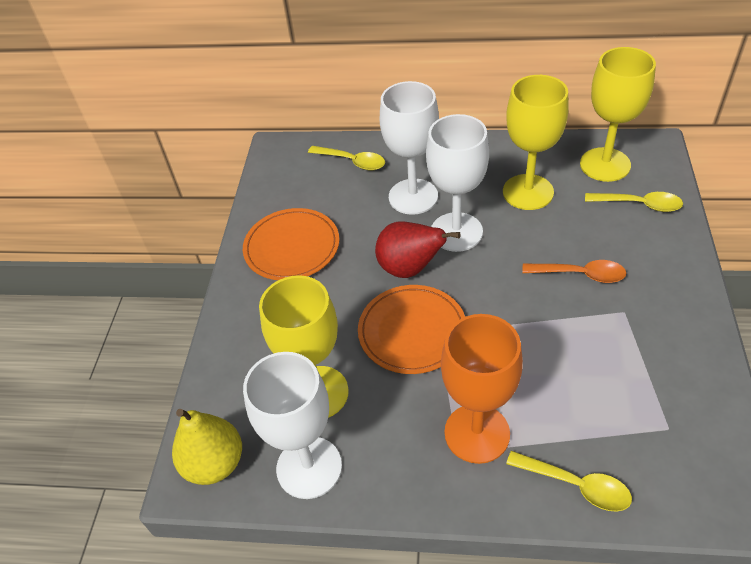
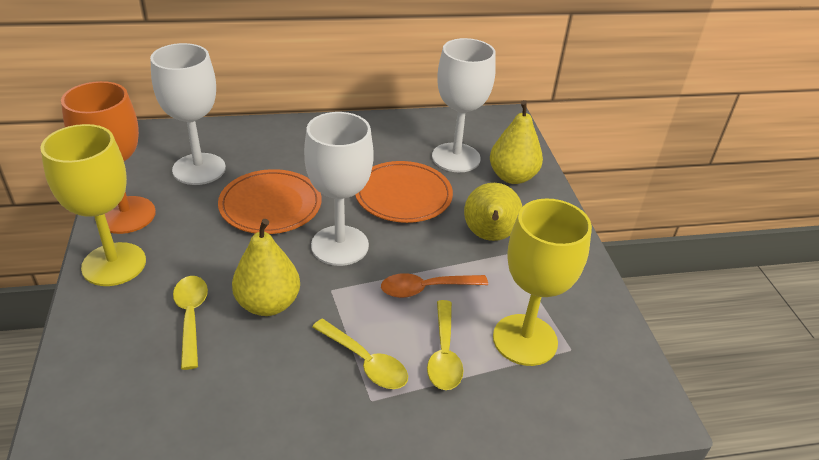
red pear: [375,221,461,278] = 1 -> none = 0
yellow goblet: [259,275,349,418] [503,75,569,210] [580,47,656,182] = 3 -> [40,124,146,286] [493,198,592,366] = 2
yellow pear: [172,409,242,485] = 1 -> [232,219,300,316] [464,183,522,241] [490,100,543,184] = 3

